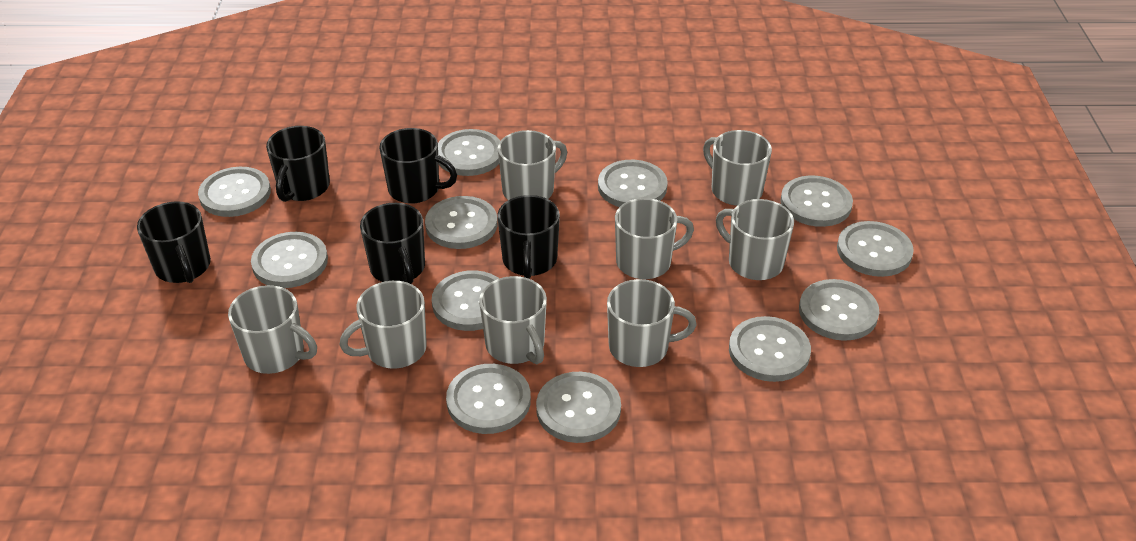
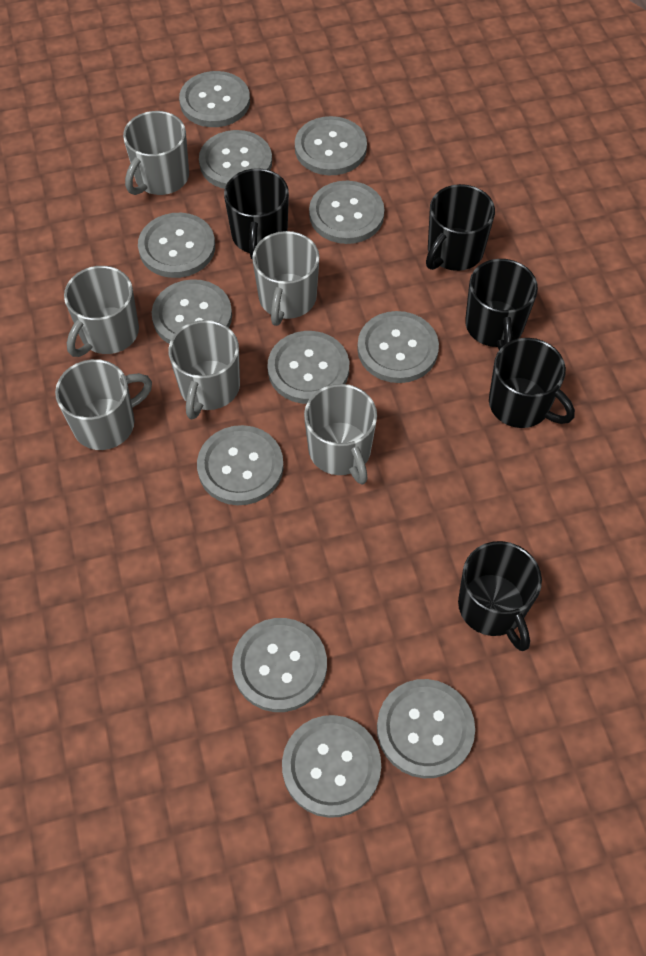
grey mug: [228,285,317,374] [340,281,427,369] [479,276,547,364] [498,130,567,200] [607,279,697,367] [615,198,694,279] [703,130,772,206] [716,199,794,280] = 8 -> [55,359,152,450] [64,266,139,357] [123,111,189,195] [168,320,240,419] [252,231,320,326] [304,384,377,485] = 6

